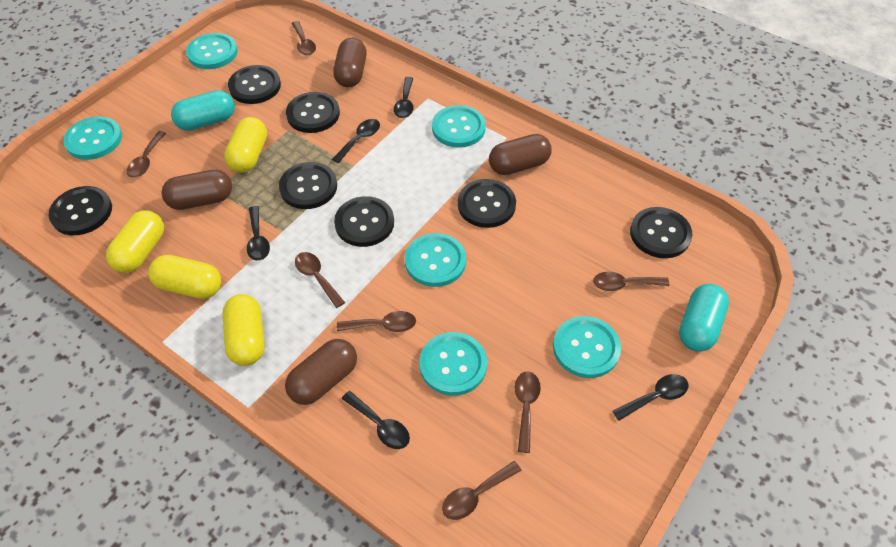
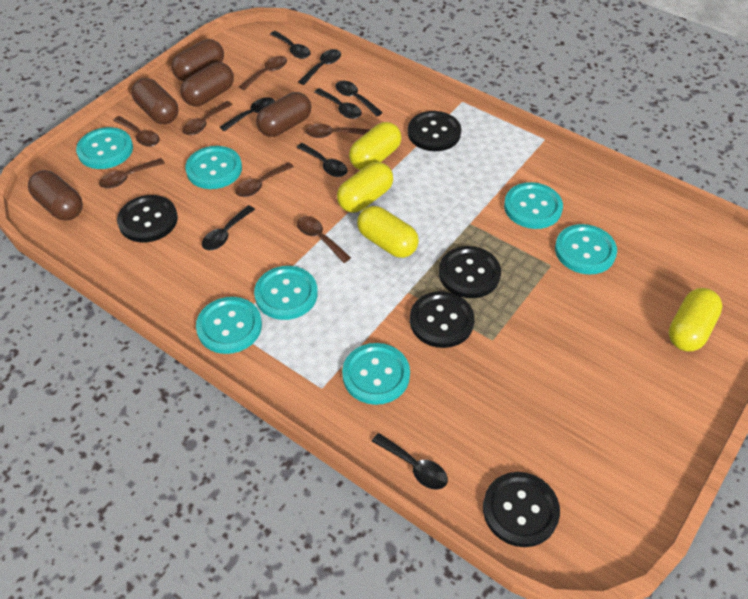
black button: [49,186,112,235] [228,65,281,104] [279,162,337,209] [286,92,340,133] [334,196,394,247] [458,179,516,228] [630,207,692,258] = 7 -> [117,195,178,242] [408,111,461,151] [410,291,475,348] [439,246,501,298] [483,472,560,547] = 5
black spoon: [247,206,270,261] [332,119,380,163] [342,391,410,449] [394,77,413,118] [612,374,688,421] = 5 -> [202,205,255,250] [220,97,275,132] [270,31,311,59] [296,143,348,177] [298,49,341,85] [314,88,362,119] [335,81,383,117] [372,433,448,490] = 8
brown capsule: [161,170,232,210] [285,339,357,405] [333,38,367,87] [489,134,552,175] = 4 -> [28,170,83,221] [132,78,178,124] [171,39,224,81] [180,62,234,106] [256,92,311,137] = 5
turquoise button: [63,116,122,160] [186,33,238,69] [405,233,466,287] [419,332,487,396] [432,105,486,148] [553,316,621,378] = 6 -> [76,127,133,169] [185,146,242,189] [196,297,262,354] [254,266,318,320] [342,343,410,405] [504,182,563,229] [555,224,617,274] = 7
turquoise capsule: [171,90,235,131] [679,284,729,352] = 2 -> none = 0

